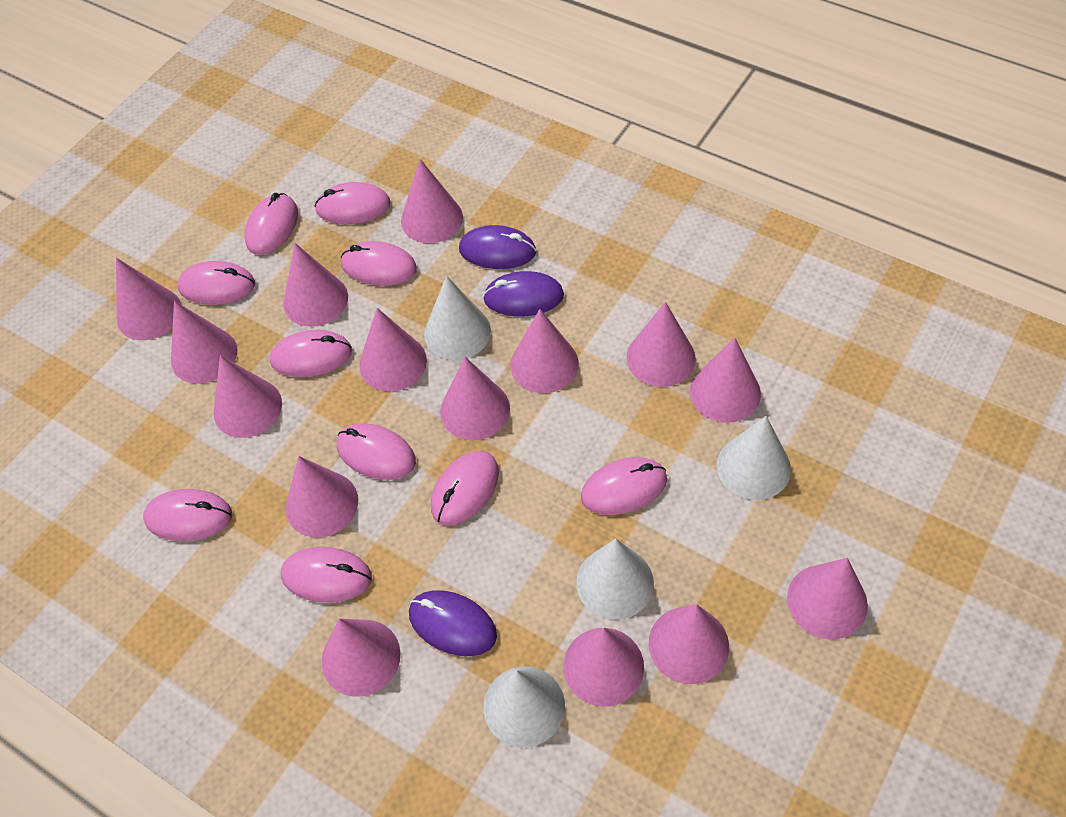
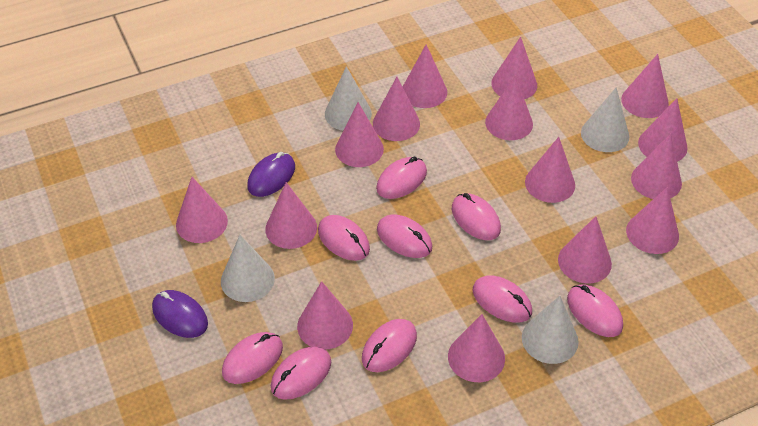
pink mouse: [143,489,232,541] [177,261,255,305] [245,193,298,255] [270,330,352,377] [281,547,372,603] [315,182,391,224] [337,423,416,480] [341,241,417,286] [431,451,499,526] [581,457,667,515] = 10 -> [222,332,283,384] [271,346,331,400] [318,215,370,261] [362,319,417,372] [376,157,427,199] [377,215,432,258] [452,193,501,240] [473,275,532,323] [567,285,623,337] = 9
purple mouse: [409,590,497,656] [459,225,536,269] [483,271,564,316] = 3 -> [152,290,208,338] [247,152,295,197] = 2

